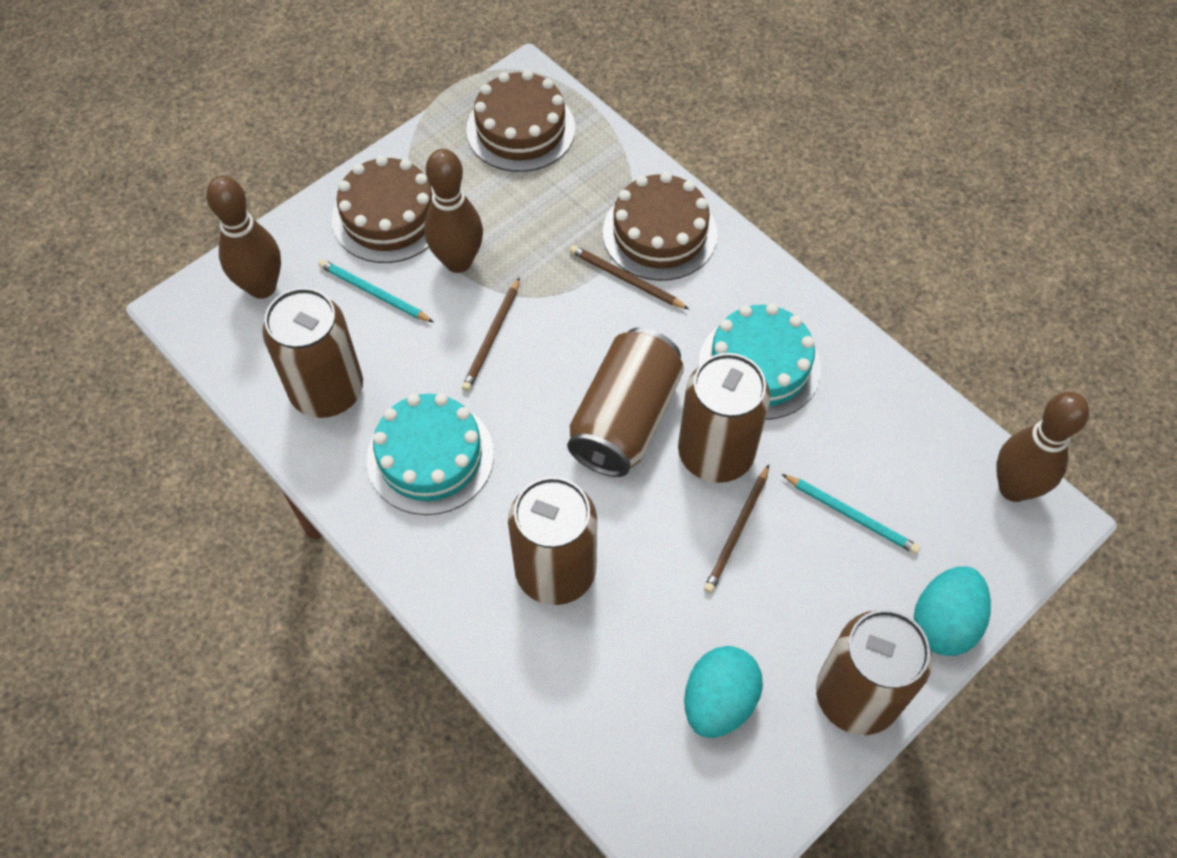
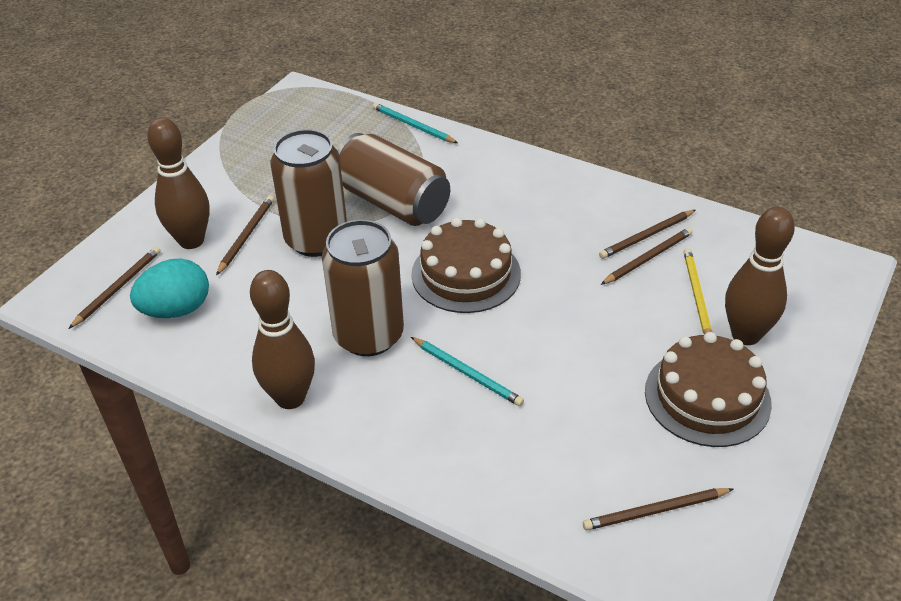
brown cake: [331,155,433,263] [466,70,575,172] [603,172,718,281] = 3 -> [411,218,521,313] [645,332,772,447] = 2
brown can: [262,288,363,418] [508,477,597,605] [567,327,684,477] [678,353,770,483] [816,609,932,735] = 5 -> [270,129,347,257] [322,220,404,356] [337,133,450,226] = 3
brown pencil: [462,277,520,391] [570,245,689,309] [704,465,769,593] = 3 -> [68,247,160,329] [216,195,274,275] [583,488,734,530] [599,210,695,259] [601,227,693,285] = 5
turquoise cake: [367,393,494,515] [698,303,821,420] = 2 -> none = 0
turquoise egg: [684,646,763,738] [914,566,991,656] = 2 -> [130,258,209,318] = 1
yellow pencil: none = 0 -> [684,248,712,335] = 1

